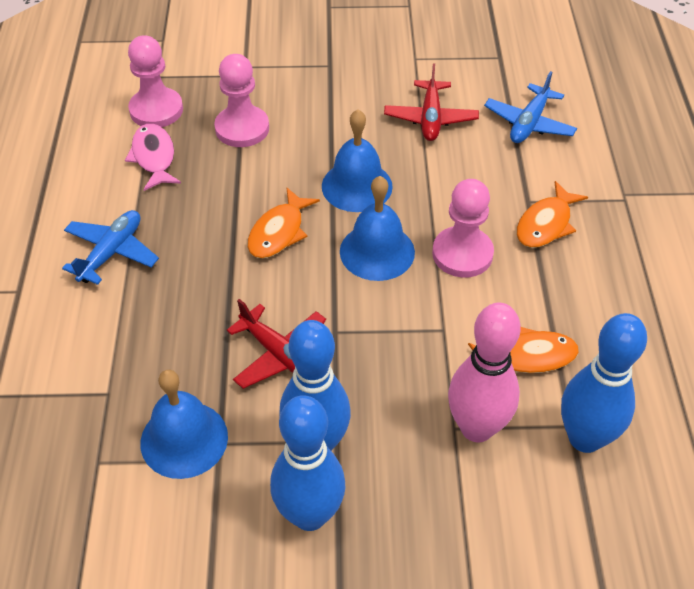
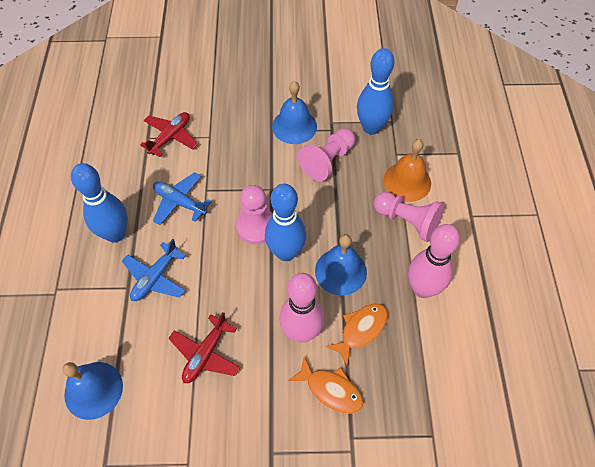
orange bell: none = 0 -> [383,139,431,202] = 1
orange fish: [247,187,320,258] [468,327,579,373] [516,181,588,248] = 3 -> [288,357,363,414] [325,303,388,365] = 2
pink bowling pin: [448,303,521,442] = 1 -> [279,273,324,342] [408,224,460,298] = 2
pink fish: [125,124,181,191] = 1 -> none = 0

